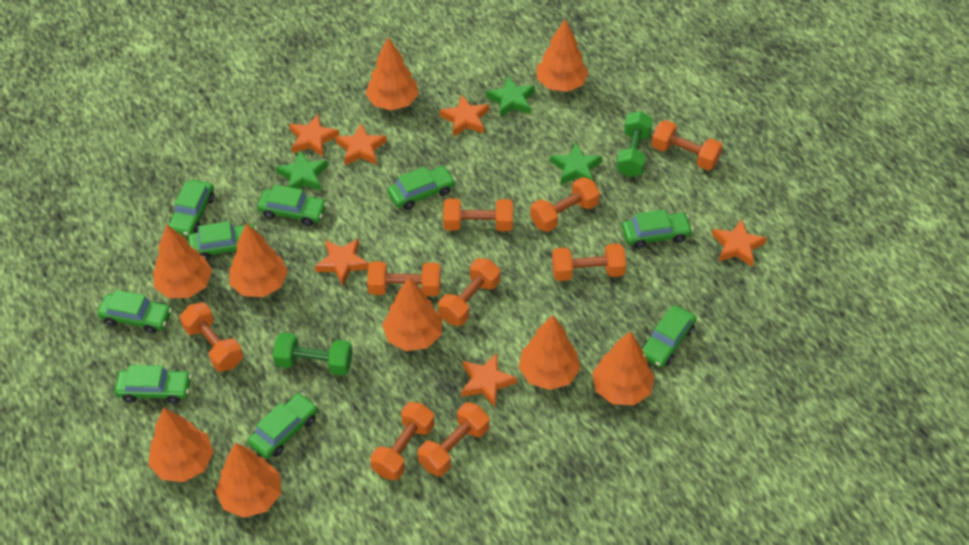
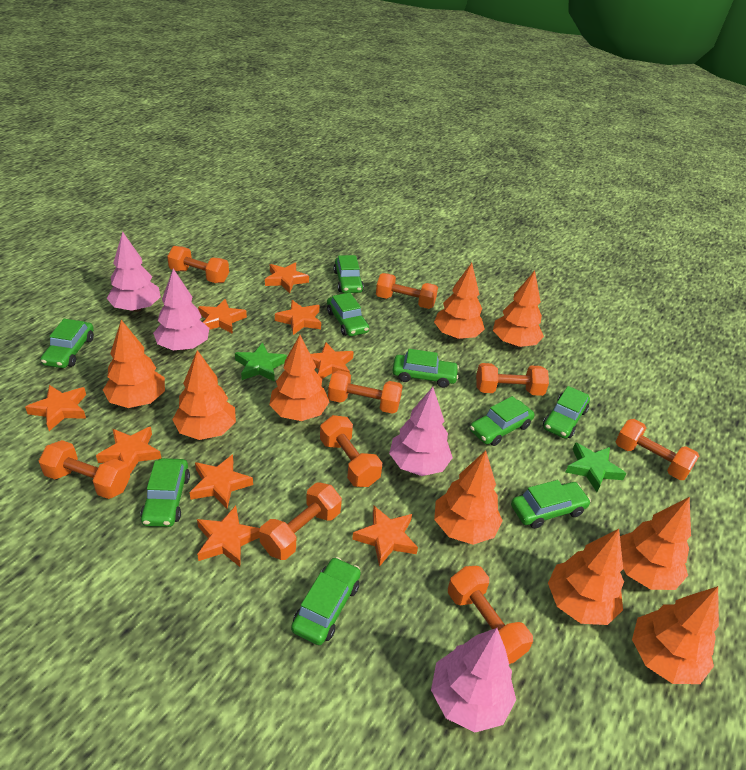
green dumbbell: [273,332,353,376] [616,111,653,177] = 2 -> none = 0
green star: [276,150,328,191] [486,76,535,117] [550,143,602,185] = 3 -> [235,342,287,382] [565,442,626,492] = 2
orange star: [289,114,339,157] [315,238,369,286] [335,124,387,165] [439,95,489,137] [461,353,517,407] [712,219,767,267] = 6 -> [25,385,86,431] [96,427,161,474] [189,454,253,509] [197,506,260,567] [198,299,247,334] [265,262,309,293] [275,300,321,335] [310,342,354,379] [352,506,418,567] = 9
pink tree: none = 0 -> [107,231,161,312] [153,269,209,350] [389,387,453,476] [431,628,516,732] = 4

